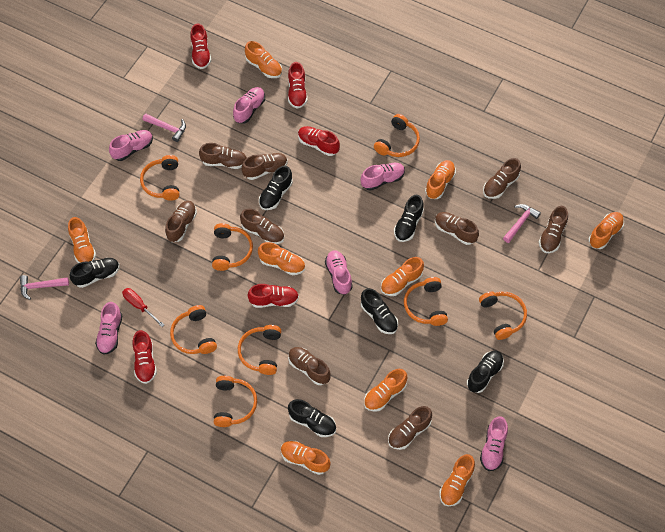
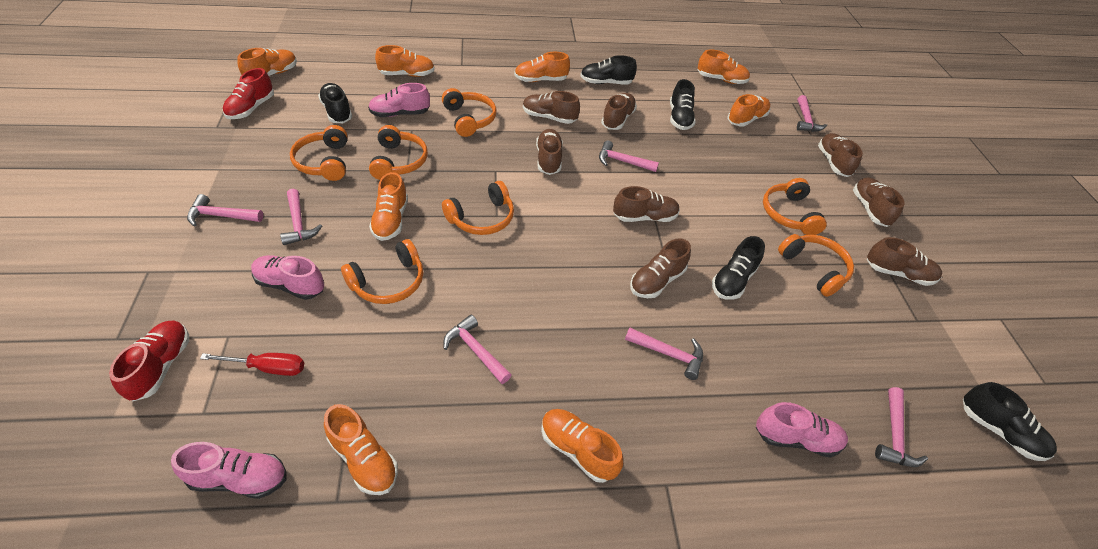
black shoe: [70,258,120,288] [259,166,293,210] [288,399,336,437] [361,288,398,334] [394,195,424,242] [467,351,504,393] = 6 -> [318,83,352,123] [580,55,637,85] [670,79,696,130] [712,236,765,300] [963,382,1057,461] = 5
brown shoe: [165,201,197,242] [199,143,247,169] [240,209,284,244] [241,153,287,180] [288,347,331,385] [388,406,432,450] [435,212,479,245] [483,158,521,199] [539,206,568,253] = 9 -> [523,91,580,124] [536,129,563,175] [601,93,637,130] [613,186,680,222] [630,238,691,298] [818,133,863,177] [853,177,905,227] [867,237,942,286] = 8
orange headphones: [140,155,180,201] [170,305,217,354] [212,223,253,271] [214,376,257,427] [238,325,281,375] [374,114,420,157] [404,277,448,326] [479,291,527,340] = 8 -> [290,125,347,181] [341,239,423,304] [369,125,428,180] [442,88,497,137] [442,181,514,235] [763,178,827,235] [778,234,854,297] = 7
orange shoe: [68,217,96,263] [245,41,282,78] [258,242,305,275] [281,441,331,475] [364,369,407,412] [381,257,424,296] [425,160,456,199] [439,454,475,506] [589,212,624,249] = 9 -> [238,48,297,76] [324,404,398,495] [369,172,408,241] [375,45,435,77] [514,52,570,82] [541,409,623,483] [698,49,750,84] [727,94,770,127] = 8
pink hammer: [20,275,69,300] [143,114,186,142] [503,204,541,243] = 3 -> [187,194,263,227] [280,189,322,245] [443,315,511,384] [599,141,659,172] [625,328,703,380] [797,95,827,132] [875,387,928,467] = 7
pink shoe: [95,302,122,355] [109,130,153,161] [233,87,265,124] [325,250,353,295] [361,163,405,190] [480,416,508,471] = 6 -> [171,442,287,499] [251,255,324,300] [368,83,430,117] [756,402,848,458] = 4
red shoe: [133,330,157,384] [191,24,211,69] [248,284,299,308] [288,62,308,109] [298,126,340,156] = 5 -> [109,320,189,401] [223,68,274,119] = 2

